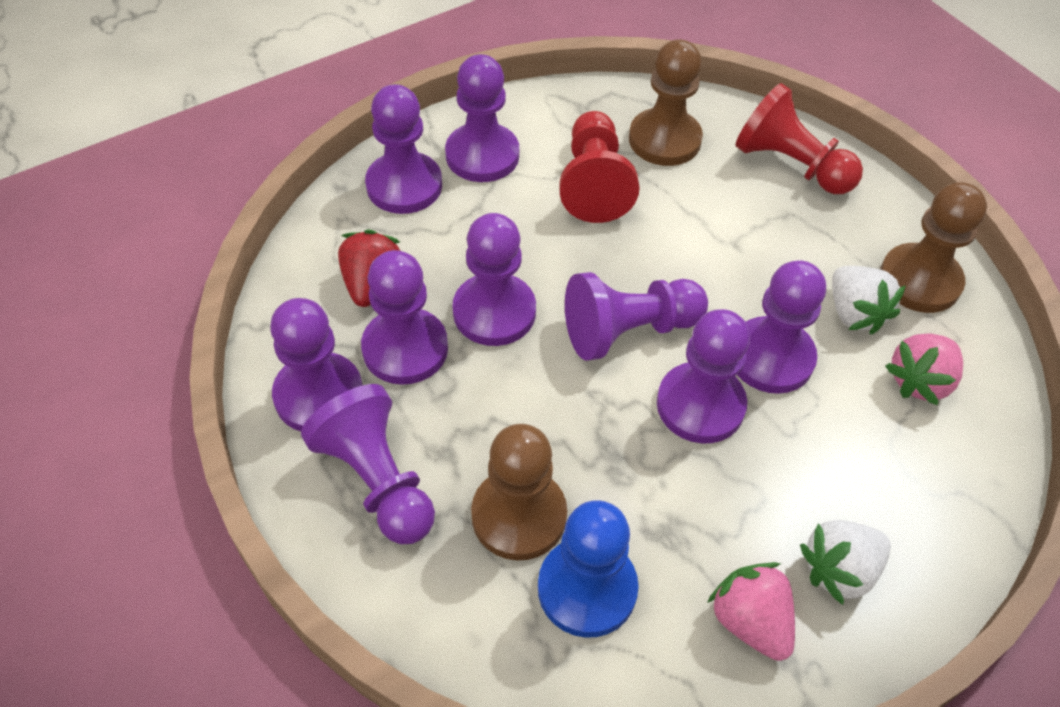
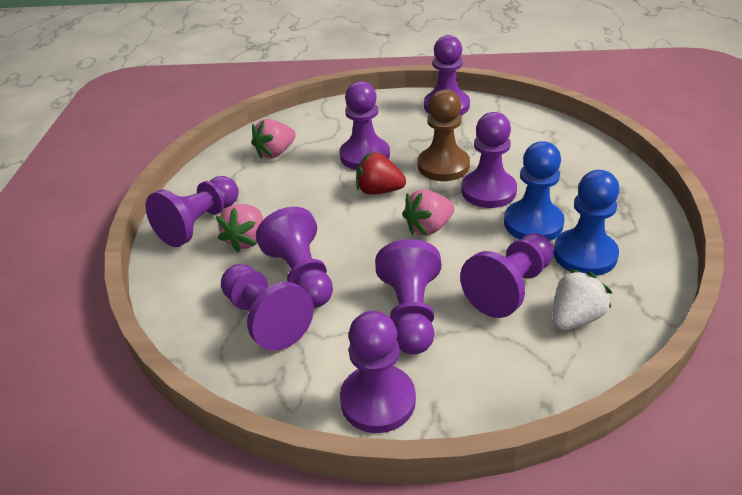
blue pawn: [538,500,639,638] = 1 -> [504,141,565,241] [554,170,620,276] = 2
brown pawn: [471,424,567,561] [629,39,703,166] [880,182,987,313] = 3 -> [418,89,470,181] = 1
pink strawberry: [707,562,795,661] [885,334,963,405] = 2 -> [216,204,263,252] [251,119,296,159] [402,190,455,236] = 3
red pawn: [559,111,639,223] [735,83,863,194] = 2 -> none = 0
white strawberry: [800,520,891,605] [832,266,906,335] = 2 -> [553,269,612,330] = 1

